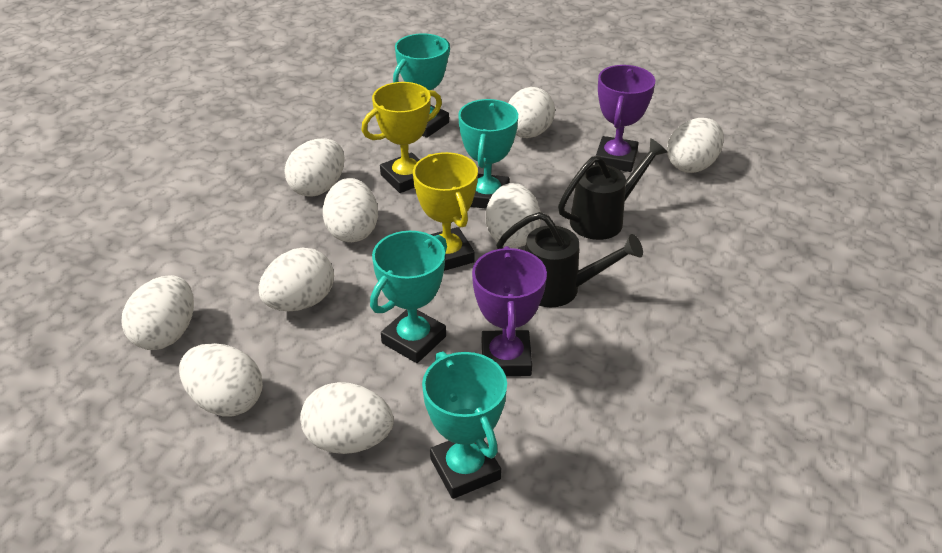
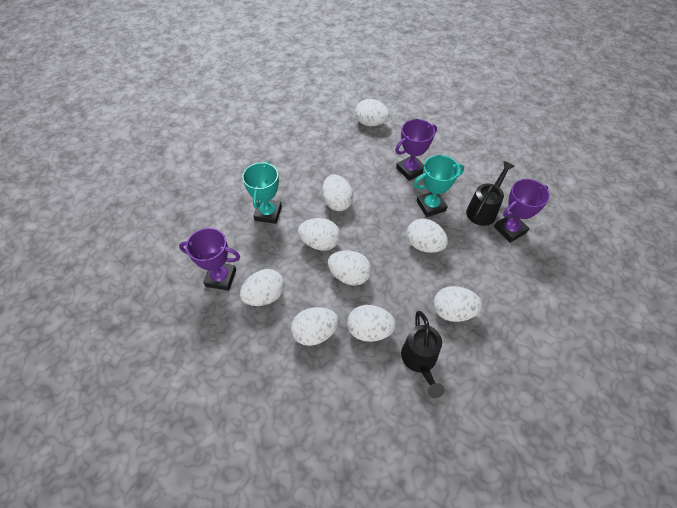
purple trophy: [472,246,547,376] [595,65,655,172] = 2 -> [179,228,240,291] [395,119,437,181] [494,179,550,243] = 3
turquoise trophy: [370,231,447,363] [393,33,450,138] [422,351,507,499] [458,99,518,209] = 4 -> [242,161,282,224] [414,155,464,217] = 2
yellow trophy: [361,82,442,193] [413,152,478,271] = 2 -> none = 0

